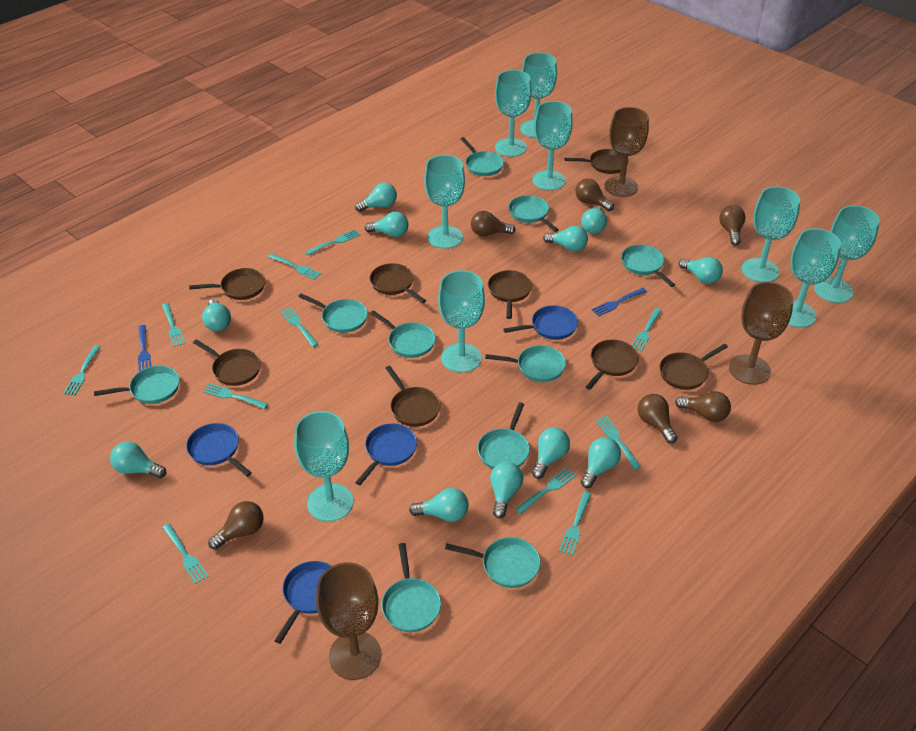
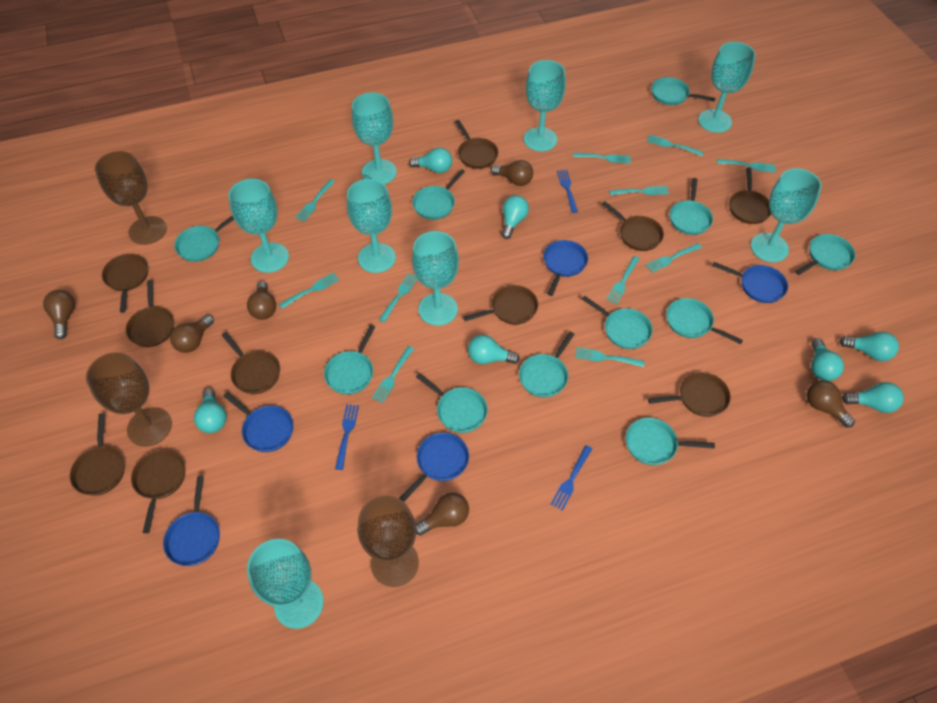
blue fork: [138,325,151,372] [592,288,647,316] = 2 -> [335,404,359,470] [550,445,592,511] [557,170,578,213] = 3
blue pan: [186,423,252,477] [274,561,331,644] [355,423,417,485] [503,305,578,340] = 4 -> [163,476,220,566] [223,392,294,452] [399,433,469,502] [543,240,588,296] [712,262,788,303] = 5
brown pan: [189,268,265,300] [193,339,261,386] [370,263,426,303] [385,366,441,427] [488,270,532,319] [564,149,629,174] [586,340,639,390] [659,343,728,390] = 8 -> [70,413,125,496] [102,254,148,313] [126,280,174,347] [131,449,186,533] [222,332,280,394] [455,120,498,169] [463,285,538,324] [602,201,664,251] [648,372,731,417] [729,168,771,224] = 10
turquoise goblet: [294,411,353,522] [424,155,465,249] [438,270,485,373] [495,70,532,157] [520,52,557,138] [532,101,573,190] [742,186,800,282] [788,228,841,328] [814,205,880,303] = 9 -> [229,179,289,273] [247,539,324,629] [347,179,396,273] [352,92,397,184] [412,231,459,326] [524,60,566,151] [698,42,756,133] [751,168,822,262] = 8
turquoise light bulb: [110,442,166,478] [202,299,231,331] [355,183,397,212] [365,211,409,237] [409,488,469,522] [490,462,523,519] [532,427,570,479] [543,226,588,252] [581,206,607,234] [581,437,621,488] [679,257,723,284] = 11 -> [194,388,227,433] [409,148,452,173] [468,335,520,364] [501,195,529,239] [811,338,844,381] [840,332,899,361] [842,382,904,413] = 7
turquoise pan: [94,366,180,404] [298,293,368,333] [370,310,435,358] [381,543,441,632] [445,537,541,588] [461,137,504,176] [477,402,530,469] [485,345,566,382] [509,195,559,232] [621,245,675,287] = 10 -> [174,216,234,262] [324,325,375,395] [412,169,465,220] [416,373,488,433] [519,332,575,398] [582,296,653,349] [626,418,715,465] [651,77,716,105] [666,298,743,344] [670,178,713,235] [795,234,855,275] = 11

